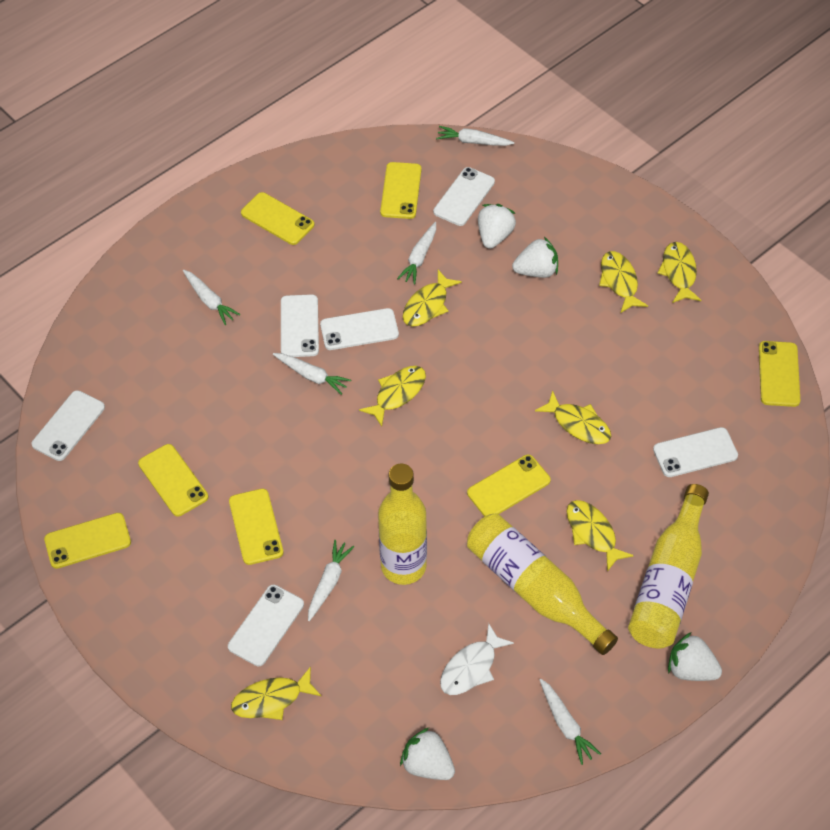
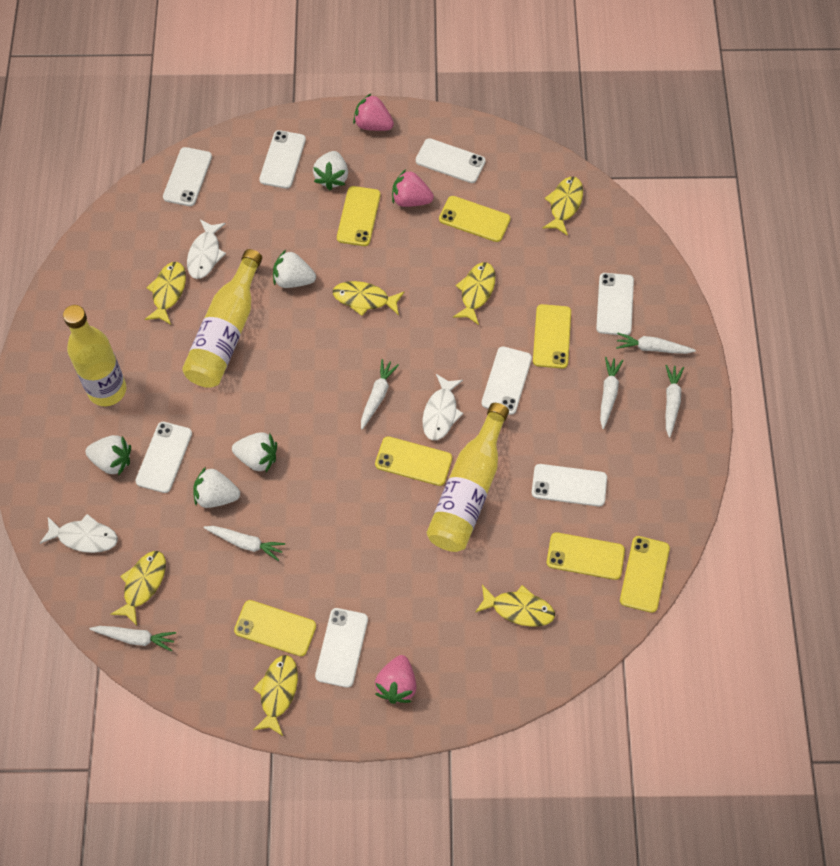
pink strawberry: none = 0 -> [353,93,394,131] [375,655,417,704] [392,169,434,207] = 3
white fish: [440,623,514,695] = 1 -> [40,514,118,553] [187,219,226,279] [423,374,464,441] = 3
white phone: [32,390,105,461] [228,585,304,666] [281,294,319,357] [320,308,399,350] [433,167,495,226] [653,427,738,477] = 6 -> [136,422,192,493] [163,147,212,206] [259,130,306,189] [315,608,368,688] [416,138,486,183] [482,346,532,415] [532,464,607,507] [596,273,634,335] = 8
white strawberry: [400,728,455,780] [478,204,516,249] [512,237,558,278] [668,632,722,681] = 4 -> [85,435,131,475] [193,467,240,508] [232,432,277,472] [273,250,316,288] [313,151,348,190] = 5

